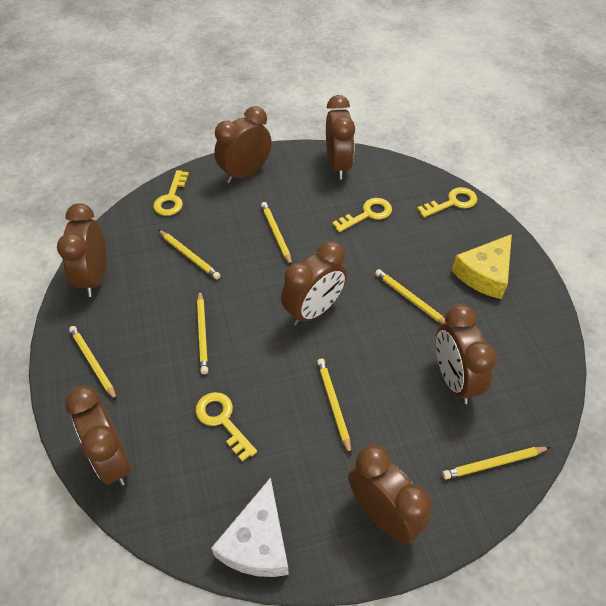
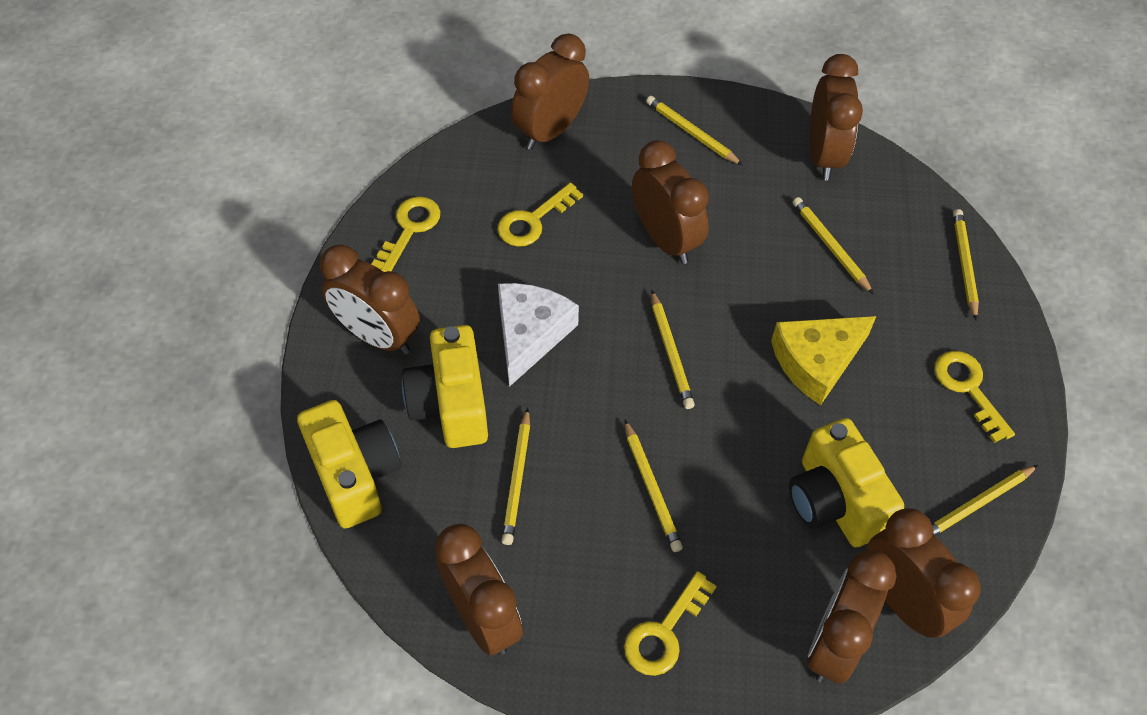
yellow camera: none = 0 -> [297,400,401,529] [402,325,488,448] [789,418,904,547] = 3

